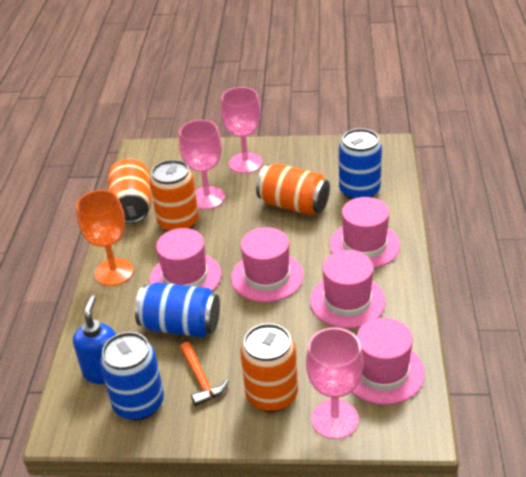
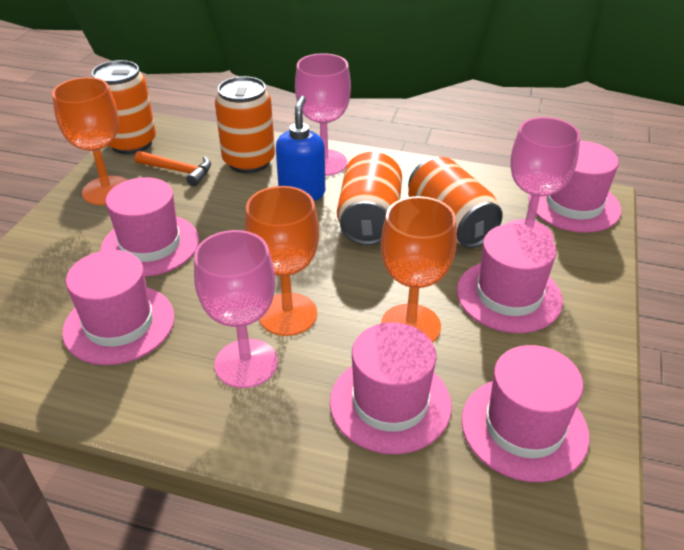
blue can: [100,332,164,420] [135,282,220,338] [339,128,382,200] = 3 -> none = 0
orange goblet: [76,190,134,286] = 1 -> [52,77,127,205] [245,186,319,336] [381,196,457,343] = 3
pink hat: [150,228,221,291] [231,227,304,302] [310,250,386,329] [330,197,400,268] [352,318,425,405] = 5 -> [62,250,175,365] [101,177,199,277] [330,322,452,454] [457,224,563,333] [461,345,590,482] [528,141,621,233] = 6

